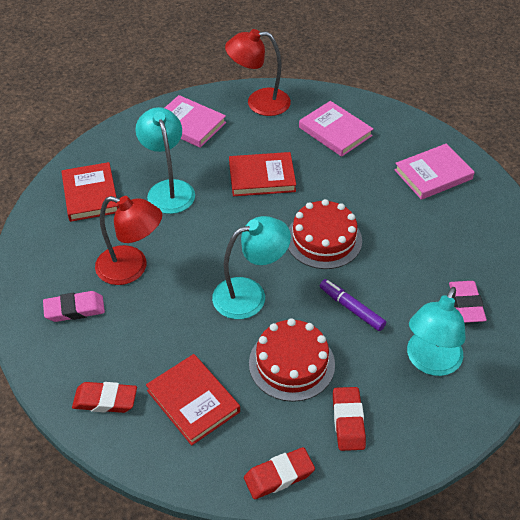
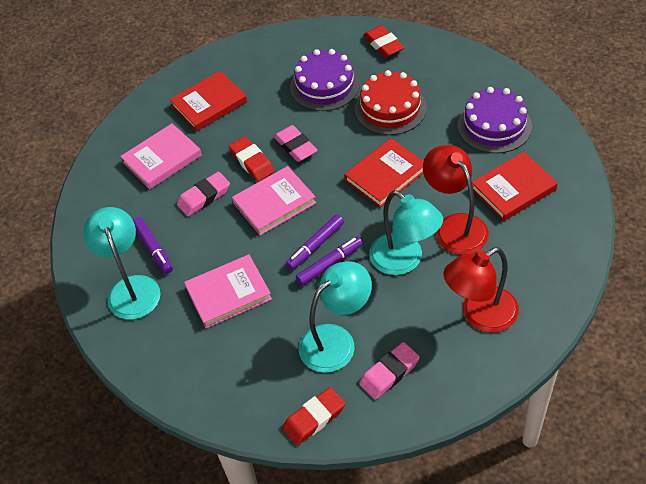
pink eraser: [43,291,105,322] [449,281,487,323] = 2 -> [177,172,230,216] [273,125,318,162] [359,342,420,399] = 3
purple cake: none = 0 -> [290,49,360,111] [458,87,532,153] = 2
purple marker: [320,279,386,331] = 1 -> [133,217,173,274] [286,215,344,270] [296,237,363,286] = 3
red cake: [249,318,335,402] [288,199,362,269] = 2 -> [355,70,427,135] = 1

